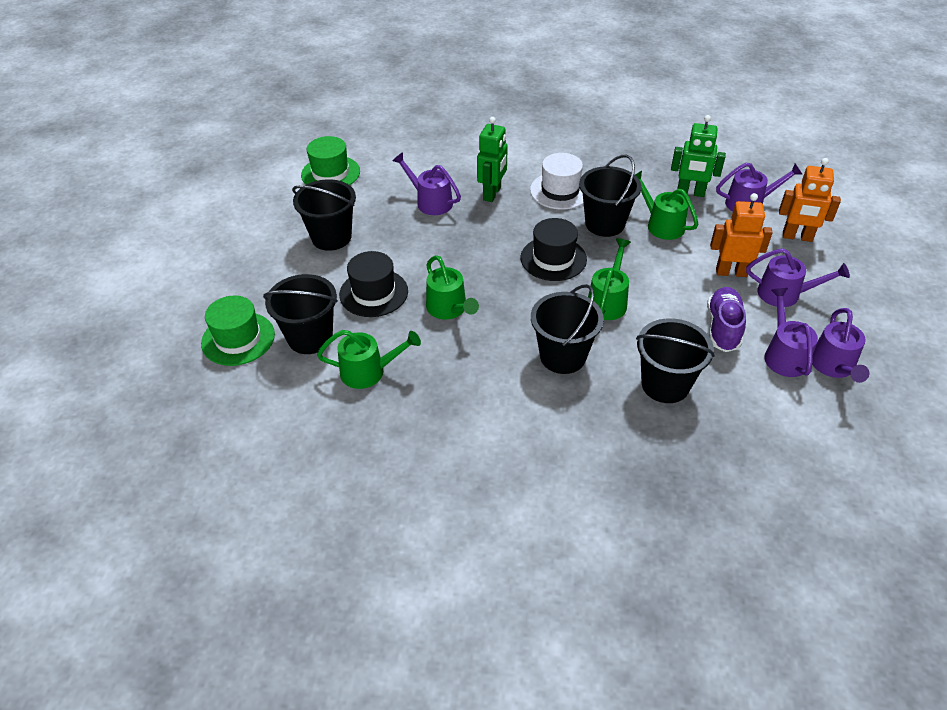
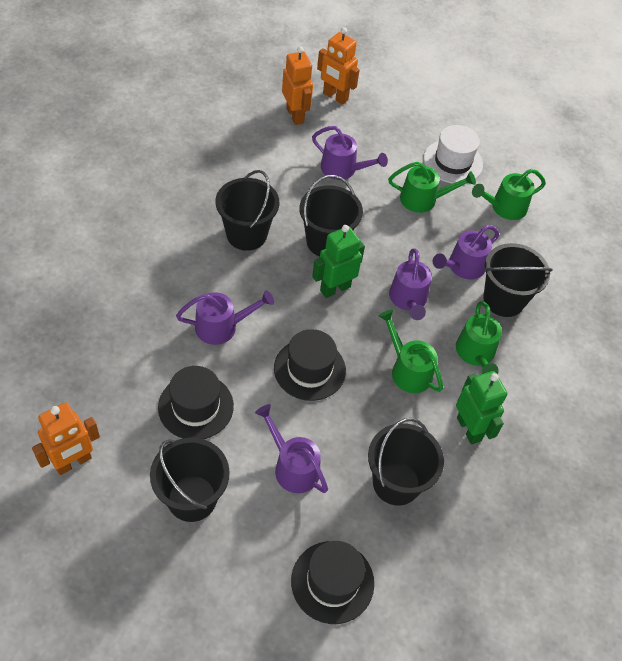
black hat: [339,251,408,317] [521,218,587,281] = 2 -> [158,366,234,439] [274,329,346,401] [291,541,374,624] = 3
green hat: [201,295,275,366] [301,136,360,185] = 2 -> none = 0
orange robot: [710,193,773,277] [779,158,841,242] = 2 -> [32,402,100,475] [282,46,313,125] [317,27,360,105] = 3
purple shoe: [707,287,746,352] = 1 -> none = 0

